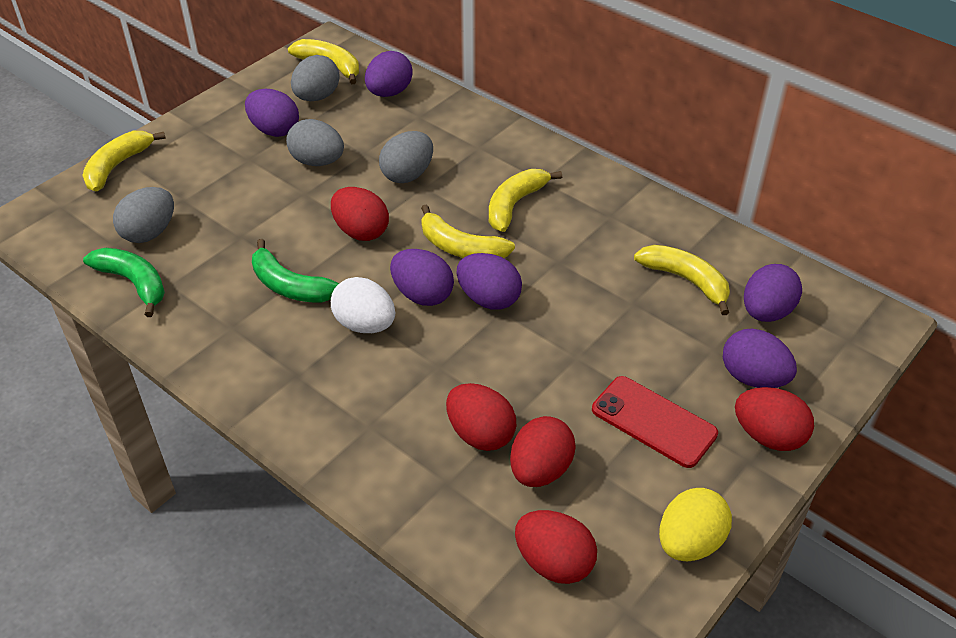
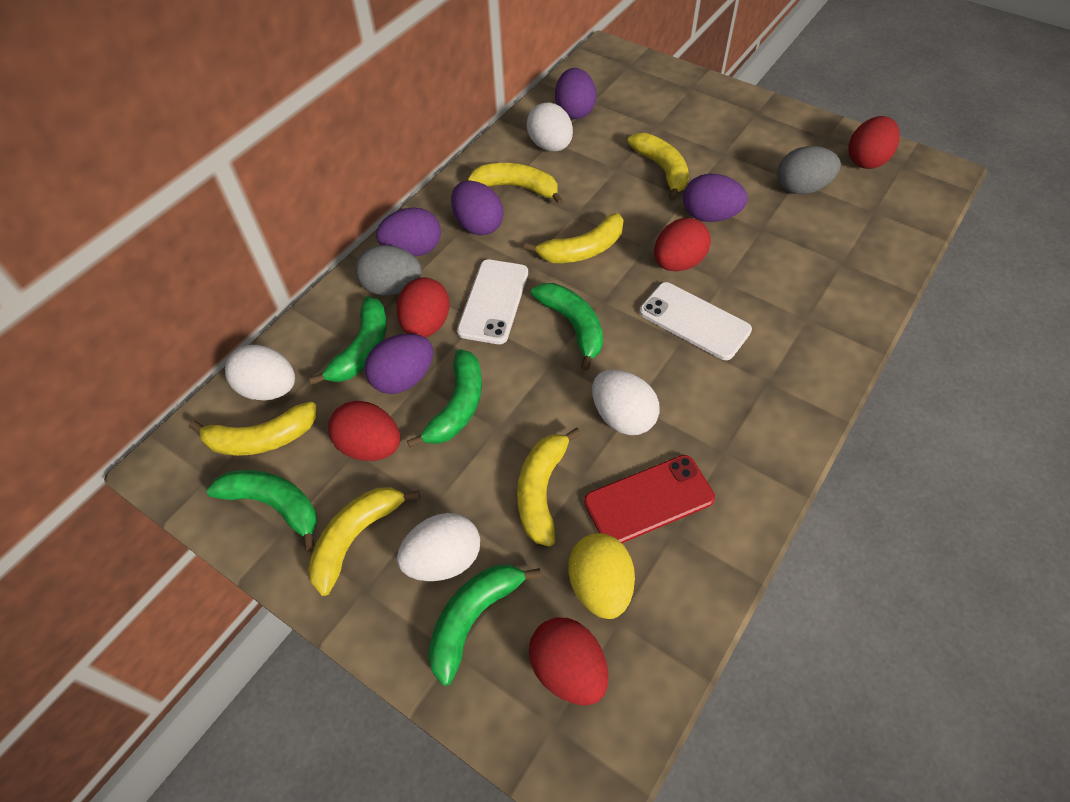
green banana: [83,248,165,317] [252,239,339,303] = 2 -> [207,470,317,551] [309,297,387,385] [407,349,482,448] [428,565,541,686] [531,283,603,371] = 5
grey egg: [113,187,174,243] [286,119,344,166] [291,55,340,101] [379,131,433,183] = 4 -> [355,245,422,295] [777,146,841,194] = 2
purple egg: [245,89,299,137] [365,51,413,97] [390,249,454,306] [456,253,522,310] [723,329,797,388] [744,264,802,322] = 6 -> [365,334,433,394] [376,207,441,257] [451,181,503,236] [555,68,597,119] [683,174,748,222] = 5
white egg: [331,277,395,333] = 1 -> [225,345,295,401] [397,513,480,581] [527,102,573,152] [592,370,660,435] = 4
white phone: none = 0 -> [457,260,528,344] [639,282,752,360] = 2
yellow banana: [82,131,166,192] [288,39,359,84] [421,204,515,258] [489,169,562,232] [634,245,730,315] = 5 -> [189,402,316,456] [308,487,420,596] [468,163,564,205] [517,428,581,547] [524,213,623,263] [627,133,689,201] = 6

